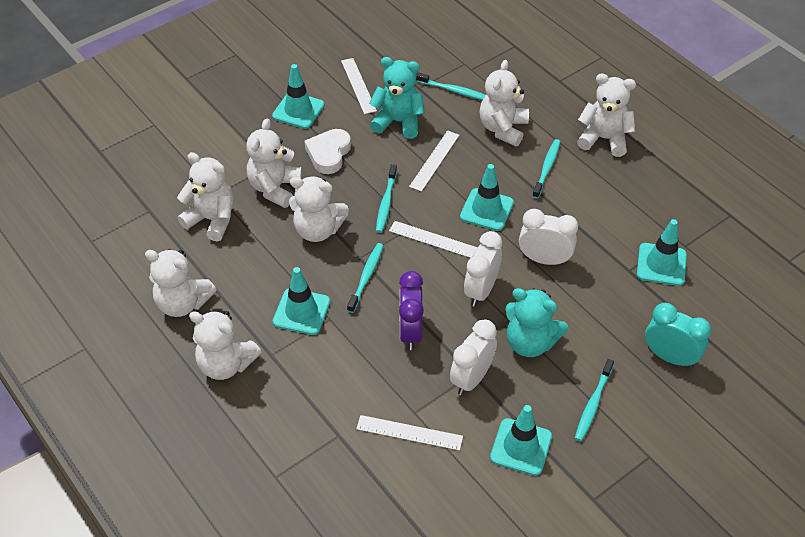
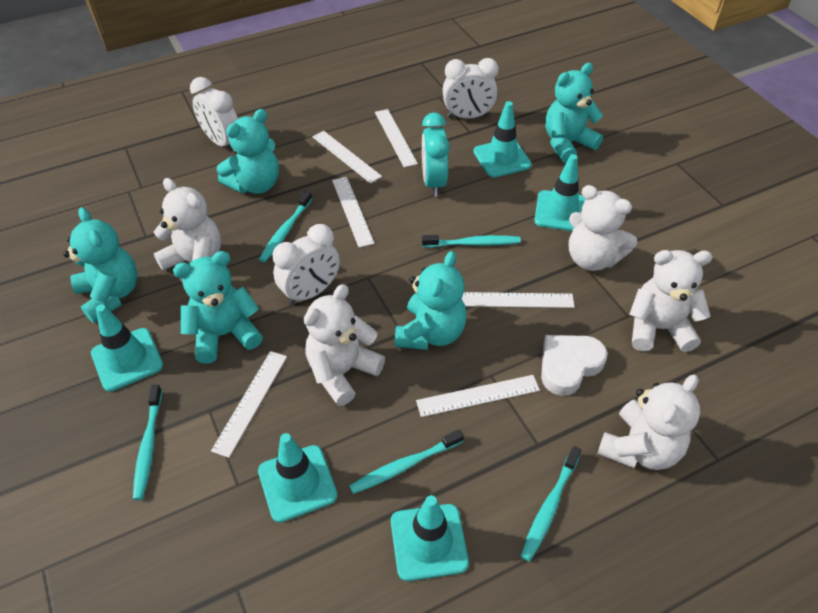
purple clock: [399,271,424,350] = 1 -> none = 0
turquoise teddy bear: [369,57,425,139] [505,288,569,357] = 2 -> [63,207,137,323] [173,251,263,364] [217,109,279,194] [395,251,467,350] [545,63,603,163] = 5
white ruler: [341,58,377,114] [356,415,463,451] [389,221,478,258] [409,131,459,192] = 4 -> [211,351,287,458] [312,131,382,183] [332,177,375,248] [375,109,418,167] [416,375,540,417] [462,292,575,308] = 6
white teddy bear: [145,249,217,317] [177,152,234,242] [189,310,261,380] [246,119,302,208] [289,176,349,242] [479,60,529,146] [577,73,636,157] = 7 -> [154,178,221,284] [304,284,385,406] [569,185,638,271] [598,374,700,470] [629,250,713,352] = 5

